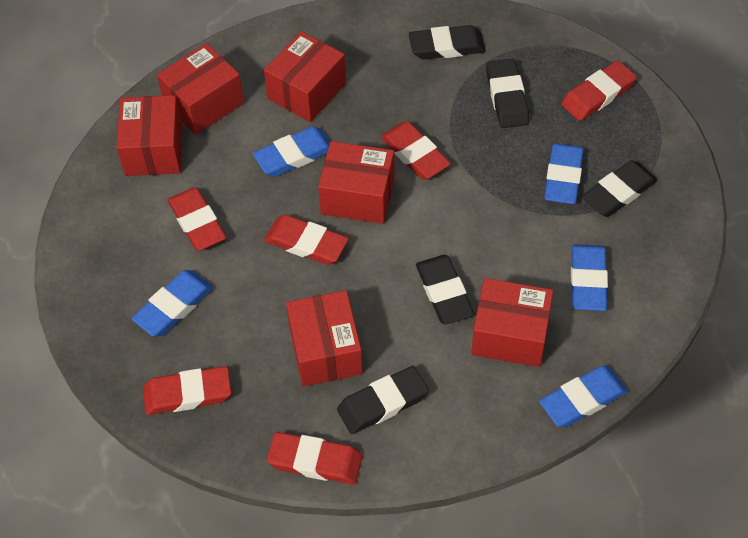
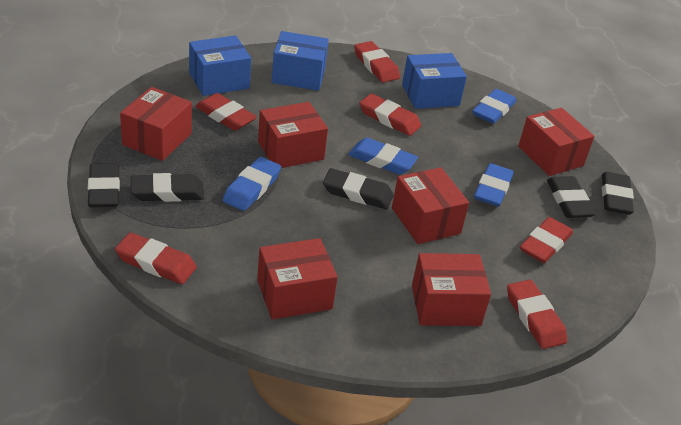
blue box: none = 0 -> [189,35,251,96] [272,31,329,91] [402,53,467,109] = 3
blue eraser: [131,270,214,336] [253,126,330,177] [539,365,628,427] [544,144,584,204] [571,244,608,311] = 5 -> [223,157,281,211] [348,138,418,175] [472,89,516,124] [474,163,514,207] = 4

